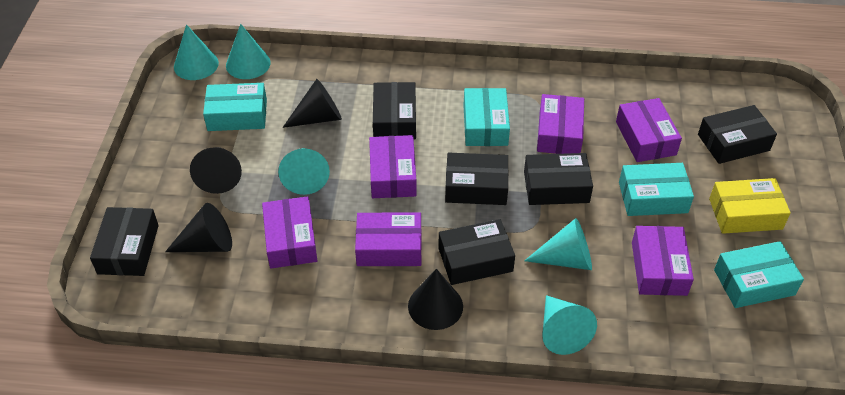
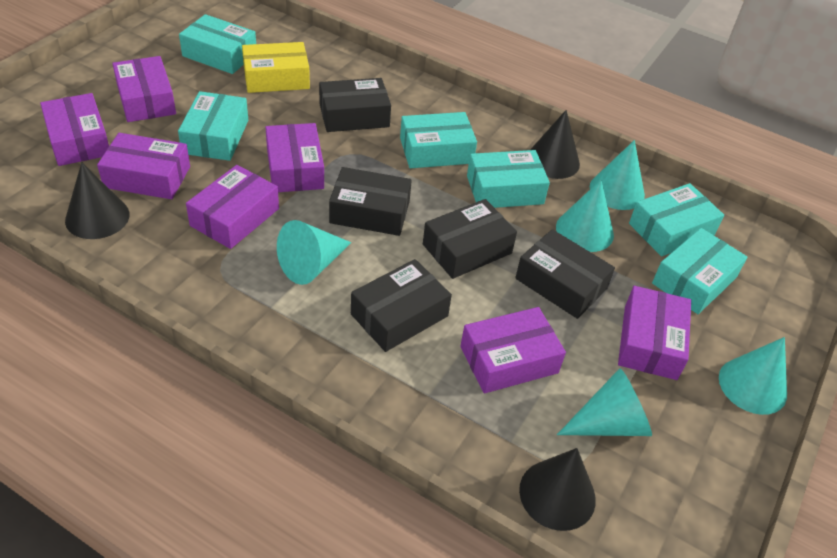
black box: [90,207,159,276] [373,82,416,139] [438,219,515,285] [445,152,509,205] [524,153,593,205] [698,105,777,164] = 6 -> [319,78,391,132] [329,167,412,236] [351,259,452,352] [423,199,517,279] [515,229,615,319] = 5
black cone: [165,203,232,252] [190,147,242,194] [283,79,342,128] [408,269,463,330] = 4 -> [65,162,129,239] [519,448,596,531] [530,110,580,179] = 3
purple box: [262,196,317,268] [355,213,422,266] [369,135,417,198] [537,94,584,154] [616,98,682,162] [632,226,694,296] = 6 -> [40,93,109,166] [97,133,190,199] [112,56,176,122] [186,165,279,249] [265,123,324,192] [460,307,566,393] [618,286,691,380] = 7
turquoise box: [203,83,267,131] [464,88,510,146] [619,163,694,216] [714,241,804,308] = 4 -> [178,91,248,161] [179,14,256,74] [400,112,477,168] [467,150,550,208] [629,183,724,257] [652,228,747,314] = 6

